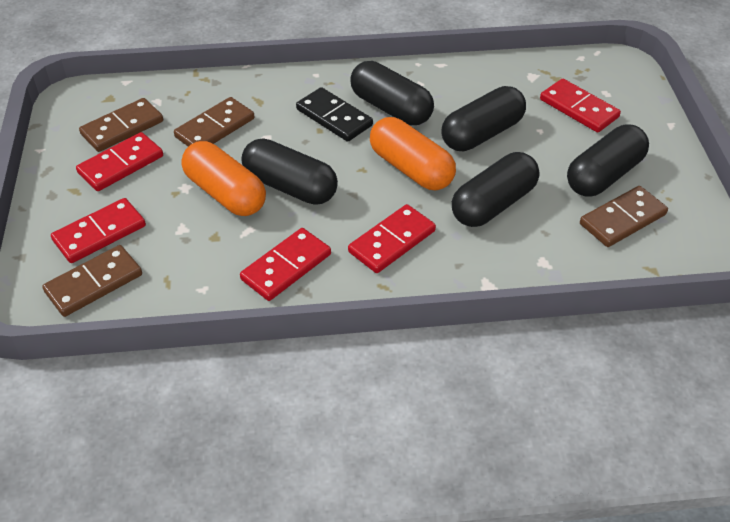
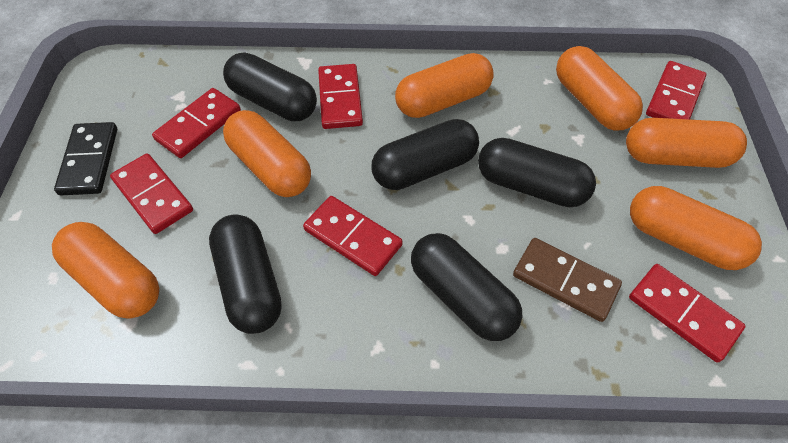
brown domino: [42,245,142,317] [79,98,163,152] [174,97,255,146] [580,186,668,247] = 4 -> [513,238,622,322] = 1
orange capsule: [181,141,266,216] [370,117,456,190] = 2 -> [52,222,159,318] [223,110,311,197] [395,53,494,118] [556,46,643,131] [626,118,747,168] [630,186,762,270] = 6
red domino: [51,198,146,263] [76,132,163,191] [240,228,331,301] [348,204,436,273] [540,79,621,132] = 5 -> [110,153,193,234] [152,88,241,158] [303,196,403,276] [318,64,363,129] [629,264,745,362] [646,61,706,120] = 6

